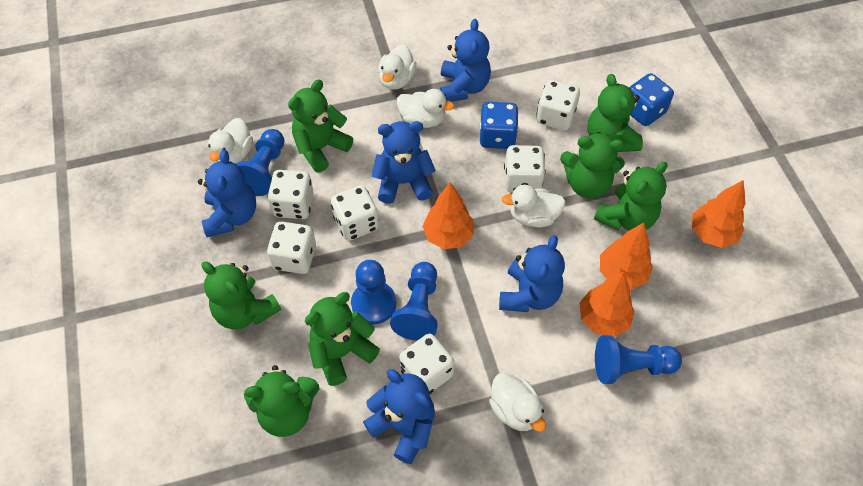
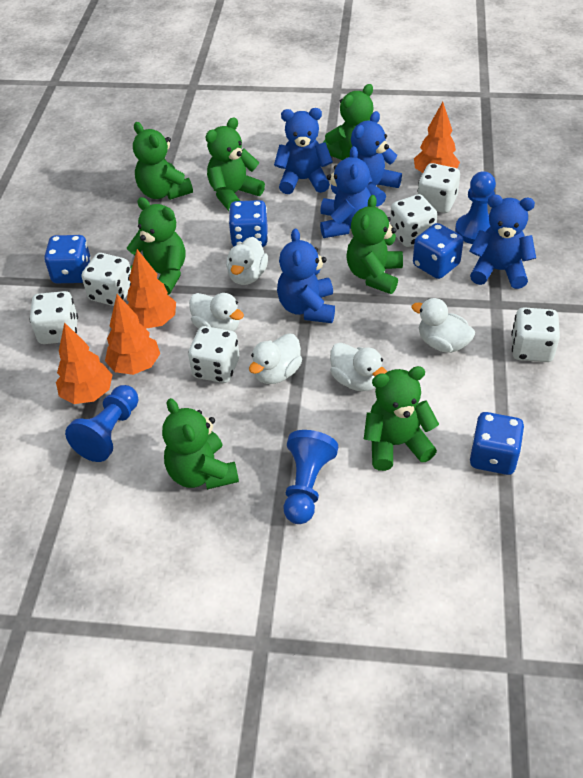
blue dice: [480,102,519,149] [630,73,674,126] = 2 -> [44,235,92,283] [229,200,268,247] [413,223,464,279] [470,412,525,475] = 4
blue pawn: [236,129,285,196] [351,260,396,324] [390,262,438,341] [595,335,682,384] = 4 -> [65,385,138,462] [283,430,338,524] [455,171,496,244] = 3

